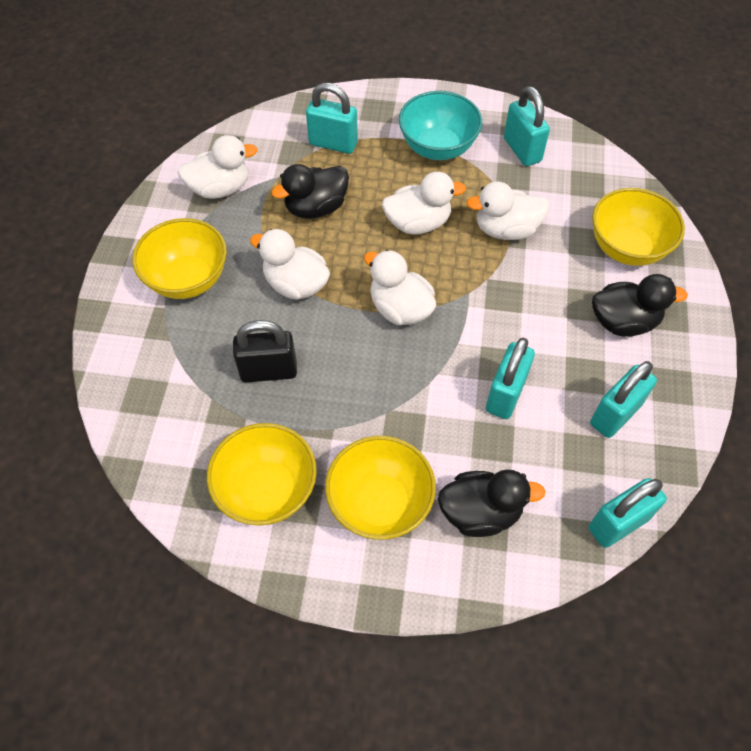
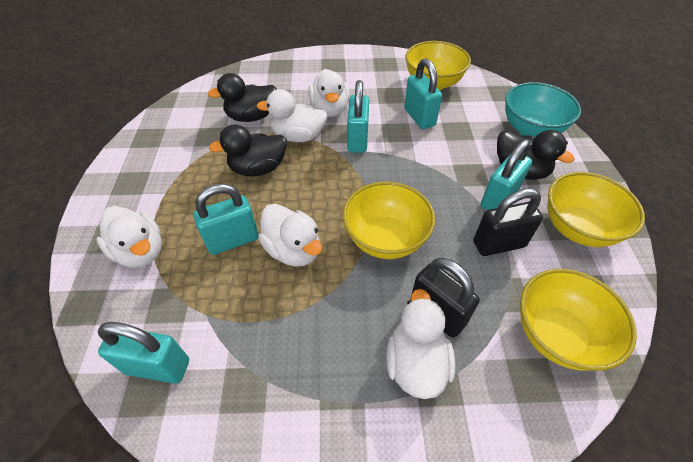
black padlock: [233,320,297,382] = 1 -> [410,258,480,338] [474,188,543,256] = 2

